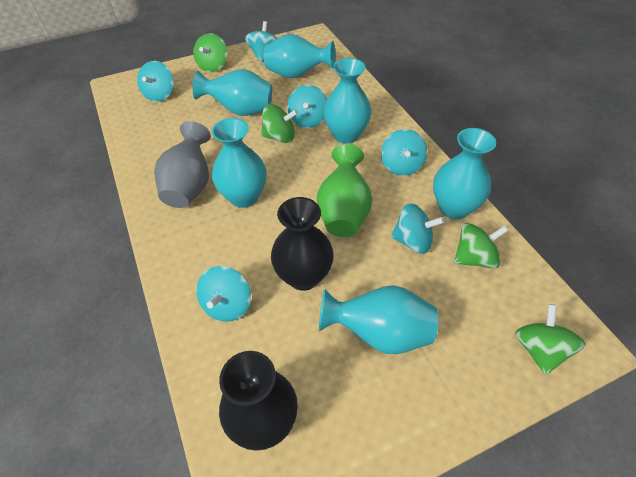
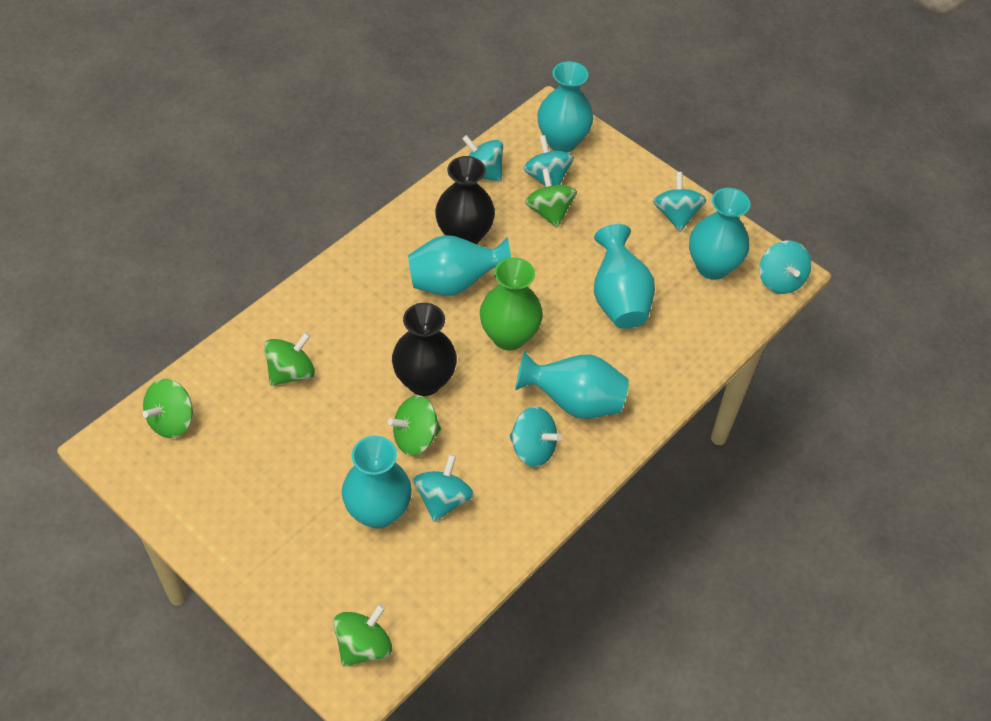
green spinning top: [193,33,227,72] [261,104,298,143] [454,223,509,269] [515,304,586,375] = 4 -> [143,379,193,438] [264,332,315,386] [333,604,392,667] [388,395,441,456] [525,168,577,228] = 5
grey vase: [154,121,211,208] = 1 -> none = 0

